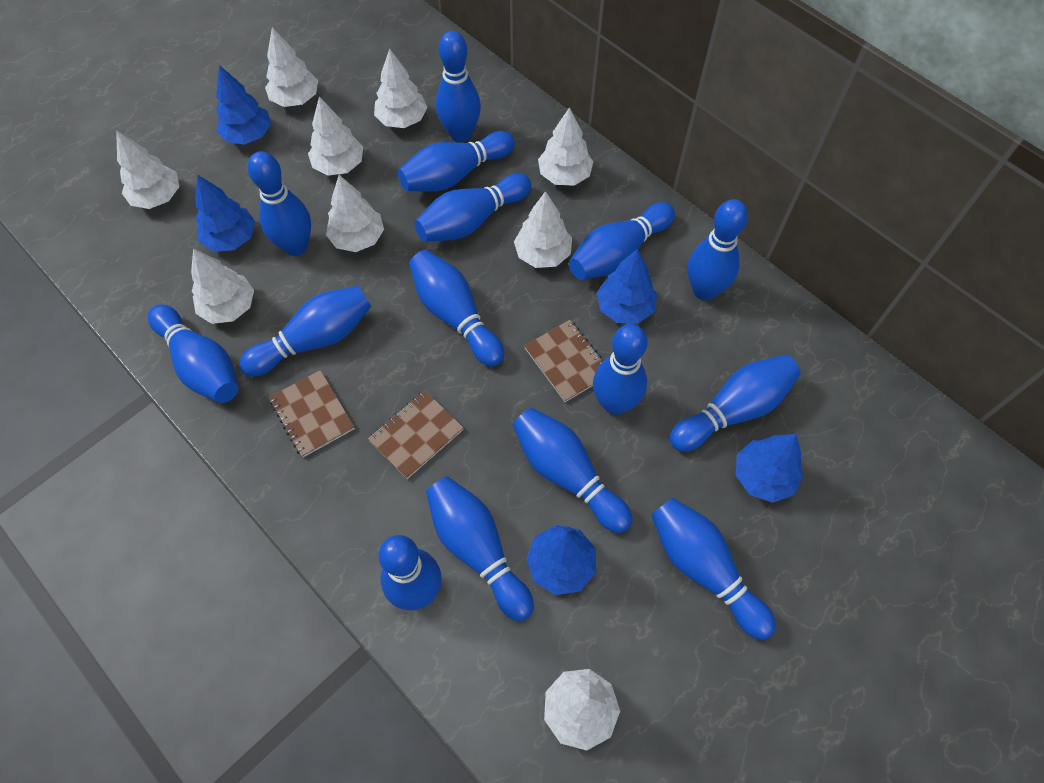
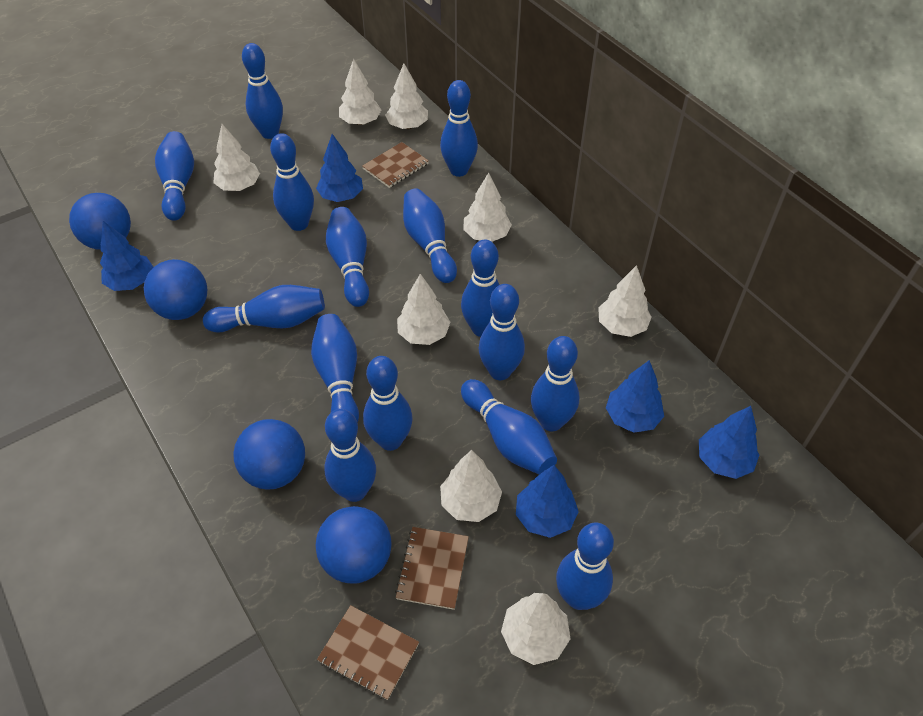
blue ball: none = 0 -> [69,193,131,250] [144,259,207,320] [233,419,305,490] [315,506,392,584] = 4
white tree: [116,130,179,209] [191,248,254,324] [265,27,318,107] [308,97,363,176] [326,175,384,252] [374,48,427,128] [514,191,572,268] [538,107,594,186] [544,669,620,750] = 9 -> [213,124,260,191] [339,59,381,125] [385,64,428,129] [397,274,450,345] [440,450,502,522] [463,173,512,242] [501,593,570,665] [598,265,652,337] = 8

